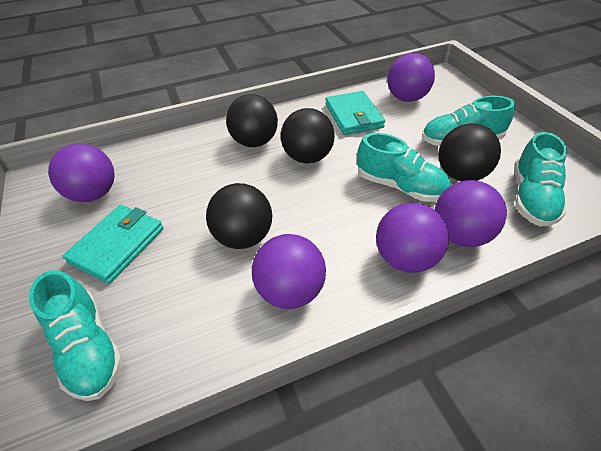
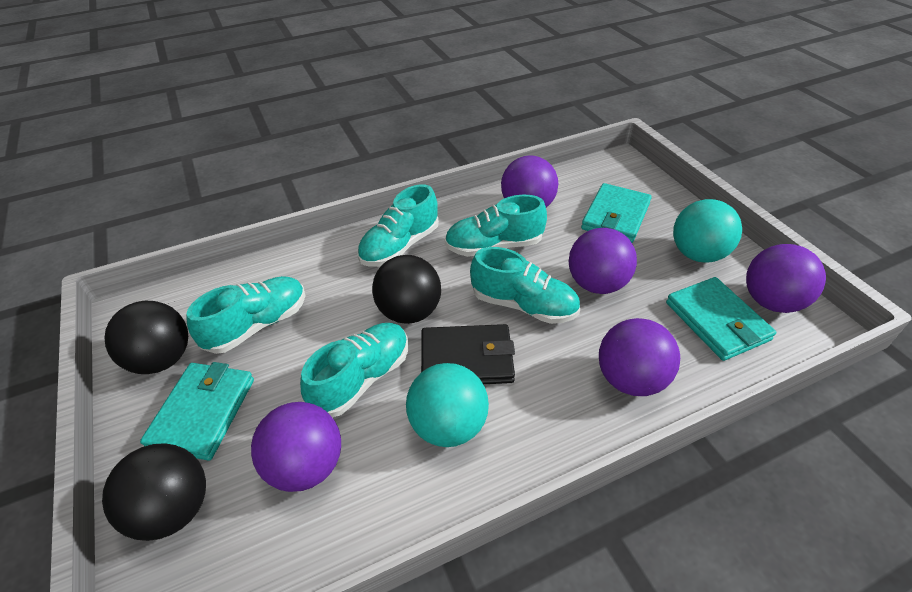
black ball: [206,183,272,249] [226,94,278,147] [281,108,335,164] [438,124,501,182] = 4 -> [102,443,206,541] [104,300,188,374] [372,255,441,324] = 3
black wallet: none = 0 -> [421,324,515,384] = 1
turquoise ball: none = 0 -> [406,363,489,447] [673,199,742,263] = 2
turquoise shoe: [29,270,123,401] [357,133,451,202] [422,96,515,147] [514,132,567,226] = 4 -> [186,276,306,354] [300,323,408,417] [357,184,439,267] [445,195,547,257] [470,247,580,324] = 5
turquoise wallet: [63,205,164,284] [325,91,385,135] = 2 -> [140,362,254,461] [581,183,652,243] [666,277,776,361] = 3

